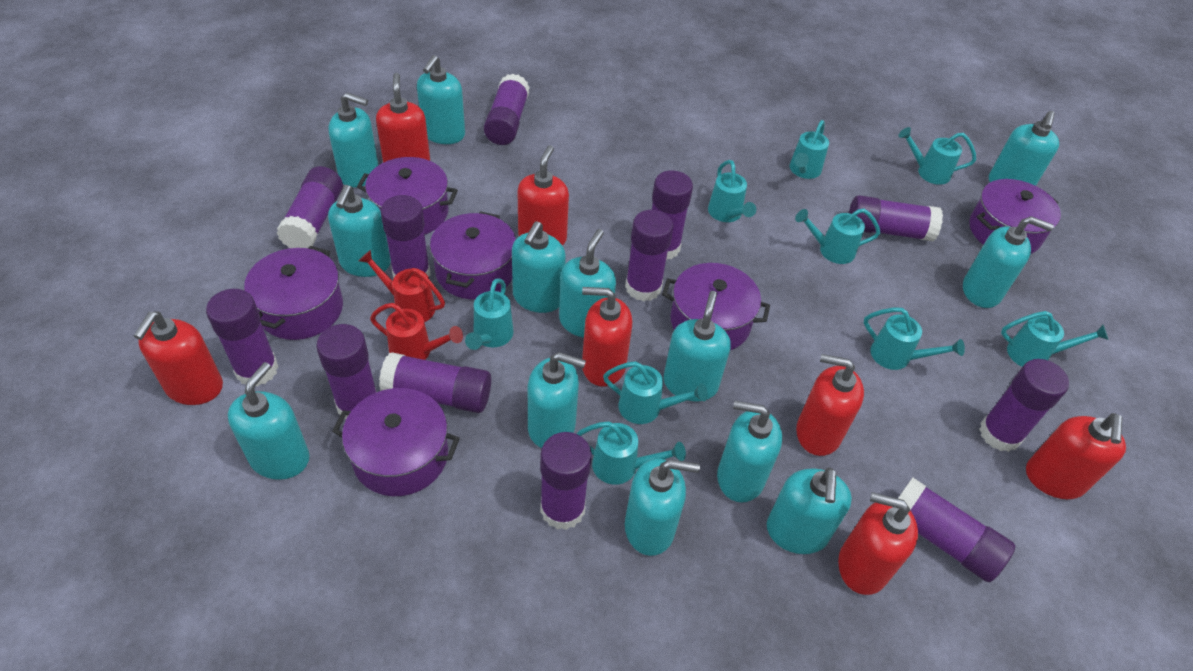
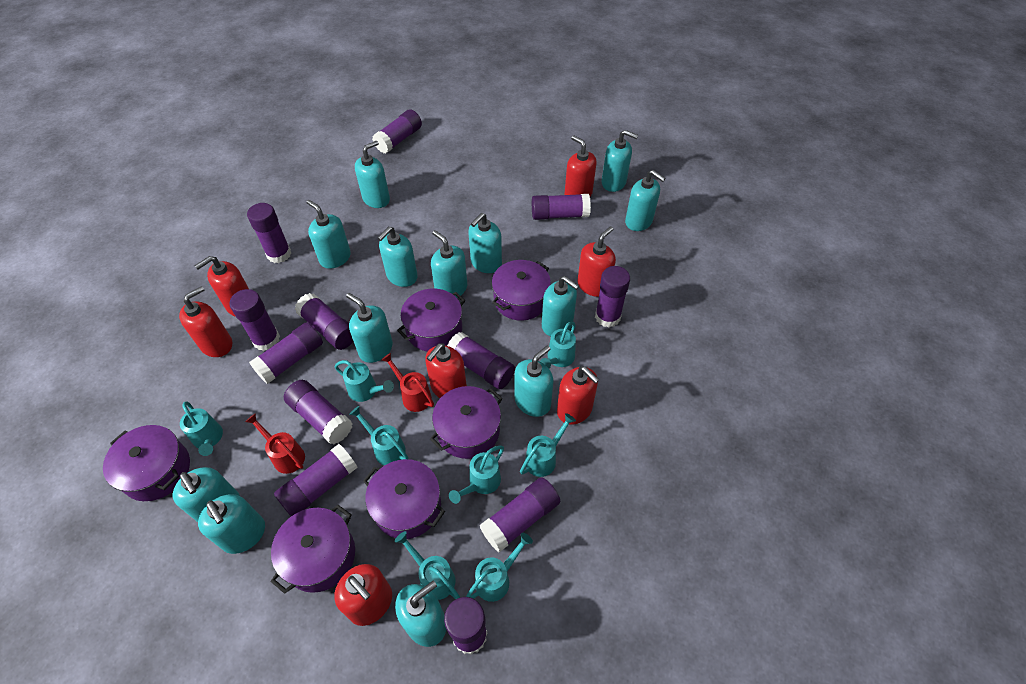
turquoise watering can: [465,278,514,350] [576,421,686,485] [603,361,708,424] [708,160,756,222] [789,120,829,179] [795,208,880,264] [864,308,965,370] [898,127,976,185] [1001,311,1108,367] = 9 -> [180,401,223,456] [334,360,394,402] [349,406,408,466] [395,531,460,600] [449,445,504,504] [466,533,533,602] [520,413,576,477] [540,322,576,368] = 8

